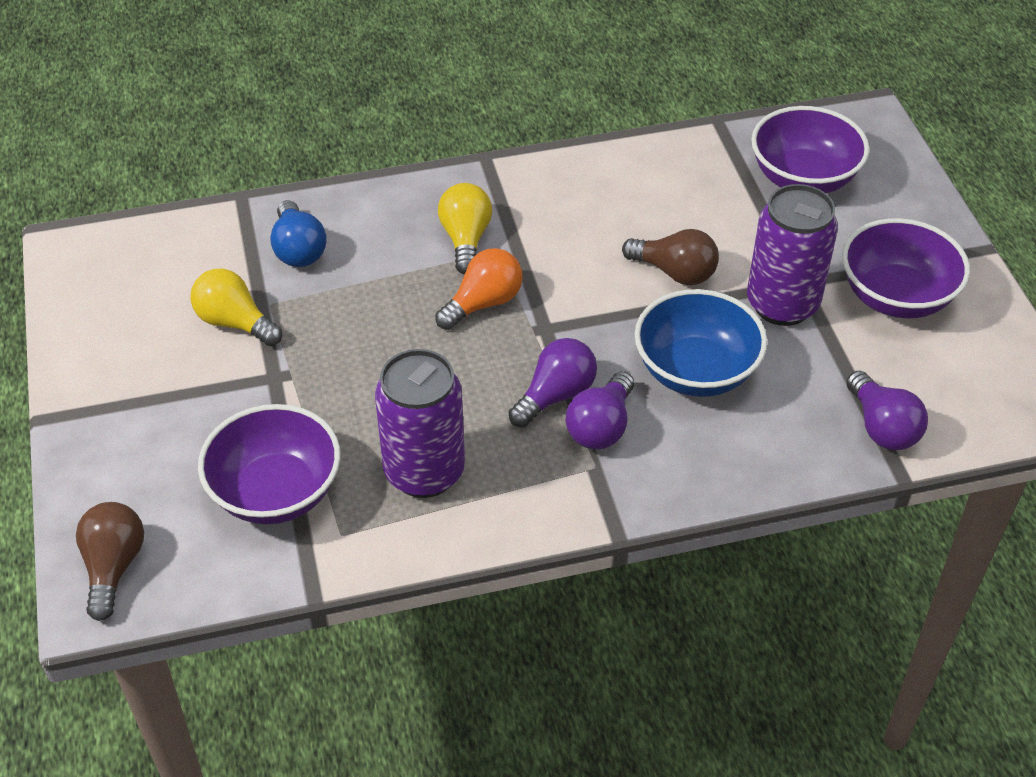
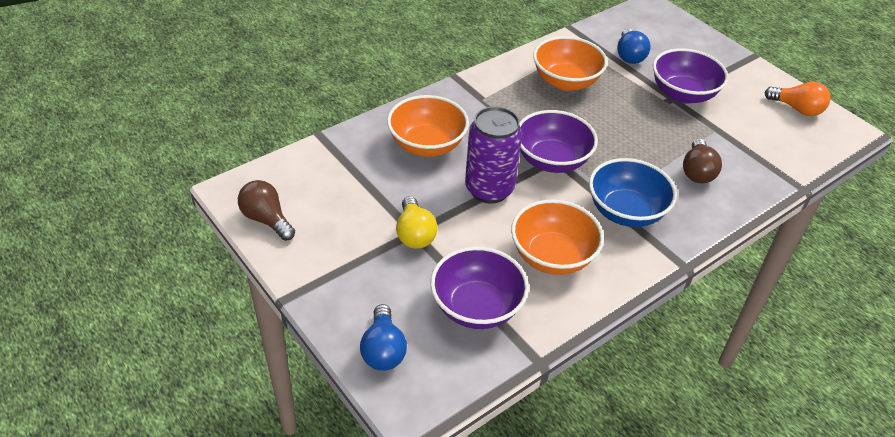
blue light bulb: [270,200,327,267] = 1 -> [360,304,407,371] [617,28,651,64] = 2
orange bowl: none = 0 -> [387,95,469,157] [511,200,604,275] [533,36,607,91] = 3
purple can: [375,349,465,498] [747,184,838,326] = 2 -> [465,106,522,204] = 1
purple light bulb: [508,338,597,427] [566,371,634,449] [846,371,928,450] = 3 -> none = 0
yellow light bulb: [191,269,282,346] [438,183,492,275] = 2 -> [396,196,438,249] = 1

